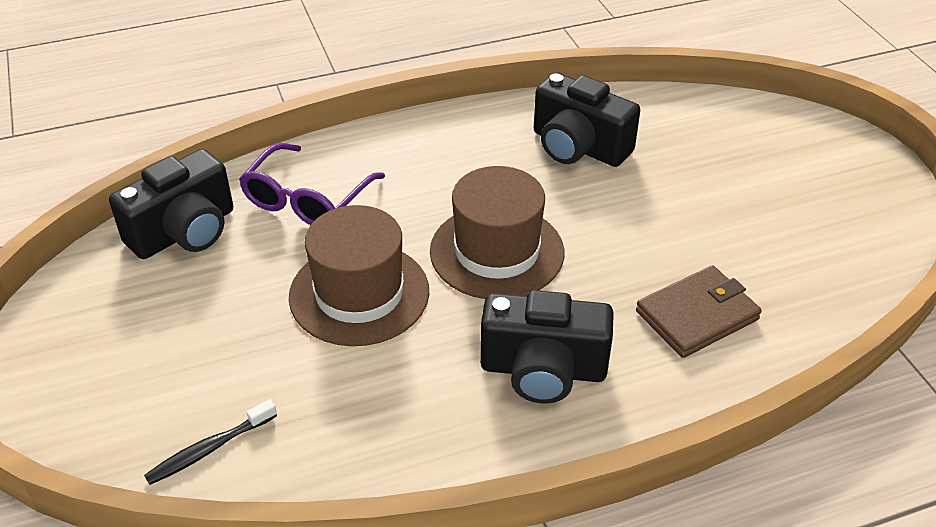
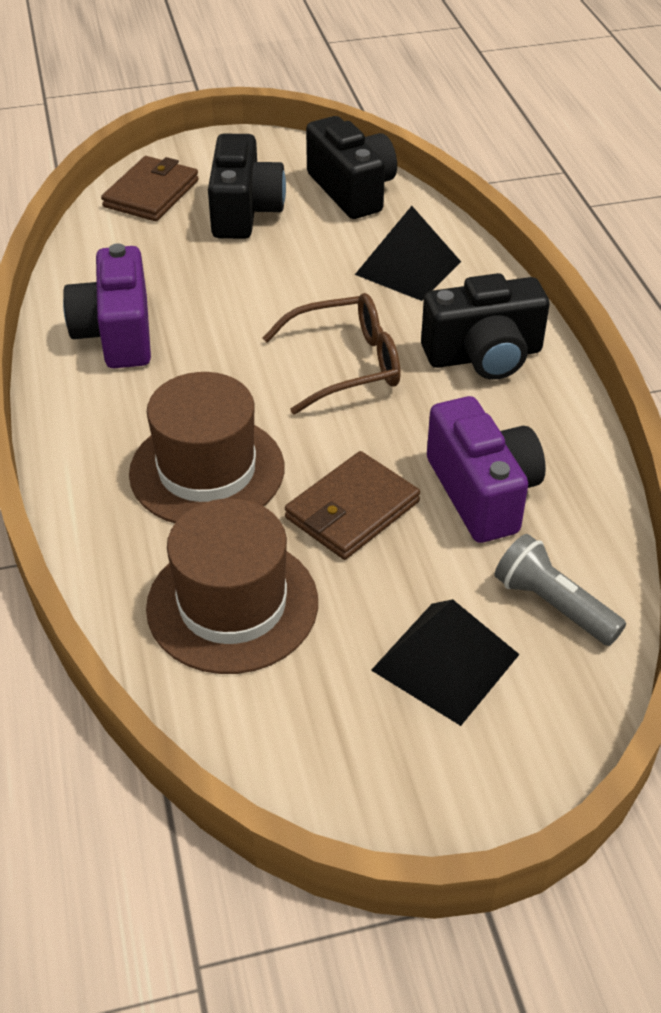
black pyramid: none = 0 -> [355,206,461,301] [371,599,520,726] = 2
black toothbrush: [144,399,277,485] = 1 -> none = 0
brown glasses: none = 0 -> [263,293,400,415] = 1
brown wallet: [636,265,762,358] = 1 -> [101,156,199,221] [285,451,420,560] = 2
grey flashlight: none = 0 -> [495,534,626,646] = 1
purple camera: none = 0 -> [63,243,151,368] [427,396,546,543] = 2
purple glasses: [239,143,385,225] = 1 -> none = 0

